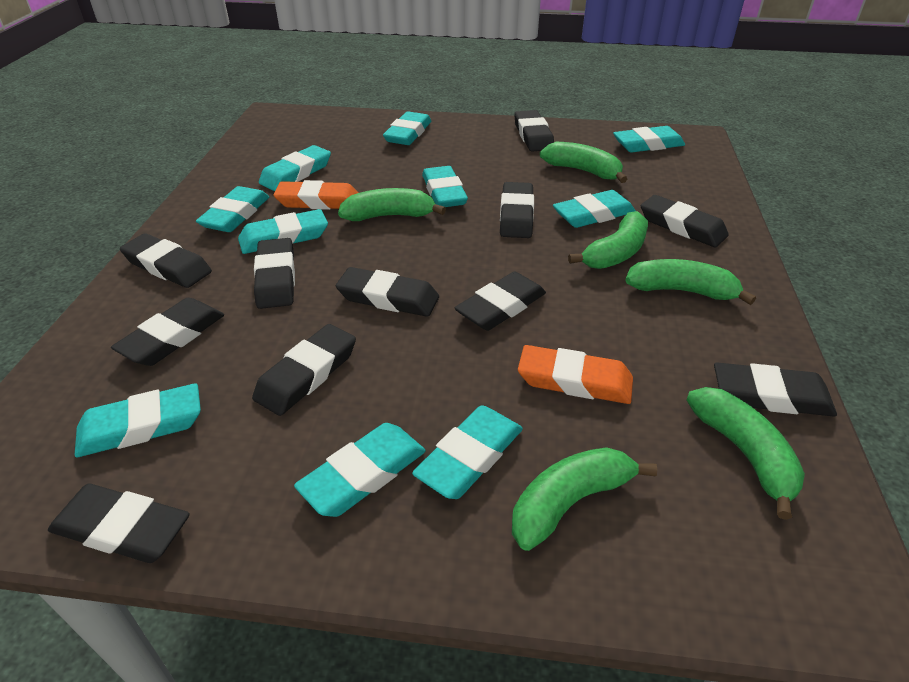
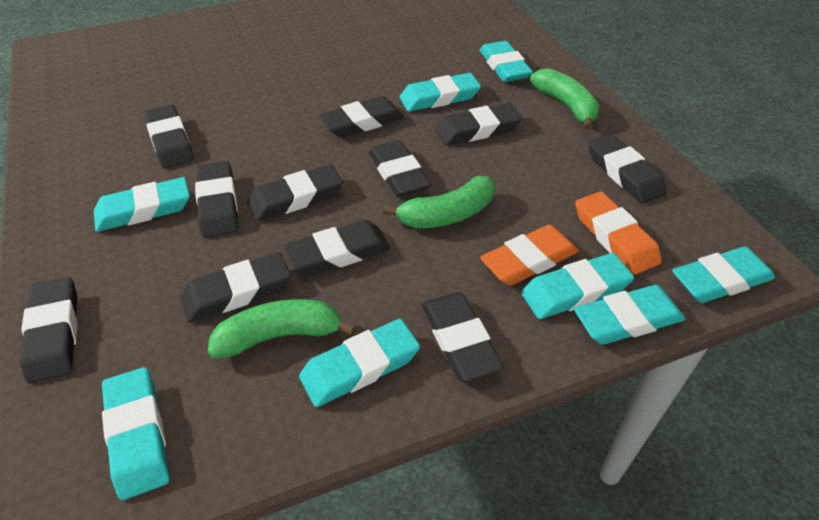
green banana: [338,188,446,221] [512,447,658,551] [540,142,627,183] [568,211,648,269] [625,259,756,305] [686,387,805,520] = 6 -> [208,299,356,358] [383,176,495,228] [530,68,600,130] = 3
turquoise eraser: [75,383,201,457] [196,186,269,232] [238,209,328,254] [259,145,331,191] [294,423,426,517] [383,111,431,145] [412,405,523,499] [422,166,468,207] [553,190,636,228] [613,126,685,153] = 10 -> [94,177,190,232] [102,367,169,500] [299,319,420,407] [400,73,481,112] [479,41,533,82] [521,253,634,319] [574,285,685,345] [672,246,775,303] = 8

